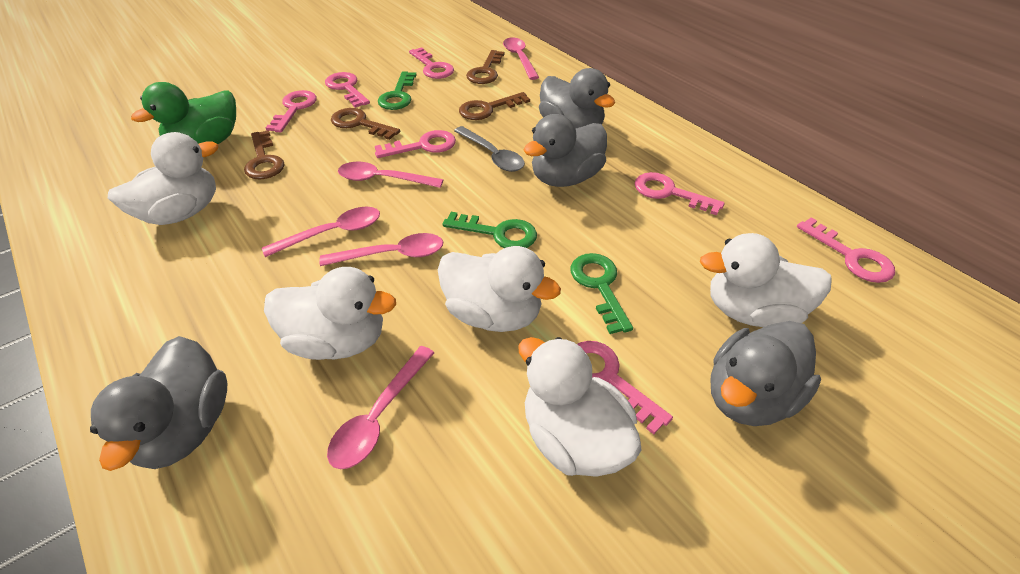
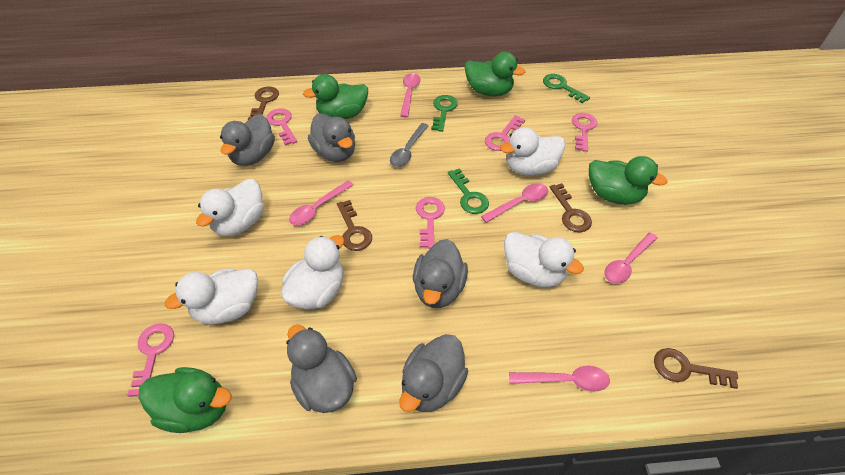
green duck: [131,82,236,144] = 1 -> [138,367,232,433] [303,74,368,119] [465,52,525,96] [589,156,667,205] = 4
grey duck: [90,336,227,471] [524,114,607,187] [539,68,615,129] [711,321,821,426] = 4 -> [220,114,275,166] [286,324,357,413] [308,113,355,162] [399,334,468,412] [413,239,468,308] = 5
pink key: [266,90,317,132] [325,72,370,108] [375,130,456,158] [409,47,454,79] [577,341,673,435] [635,172,725,215] [797,217,895,283] = 7 -> [127,323,174,397] [266,108,297,146] [416,197,445,249] [485,115,525,151] [572,113,597,152] = 5

